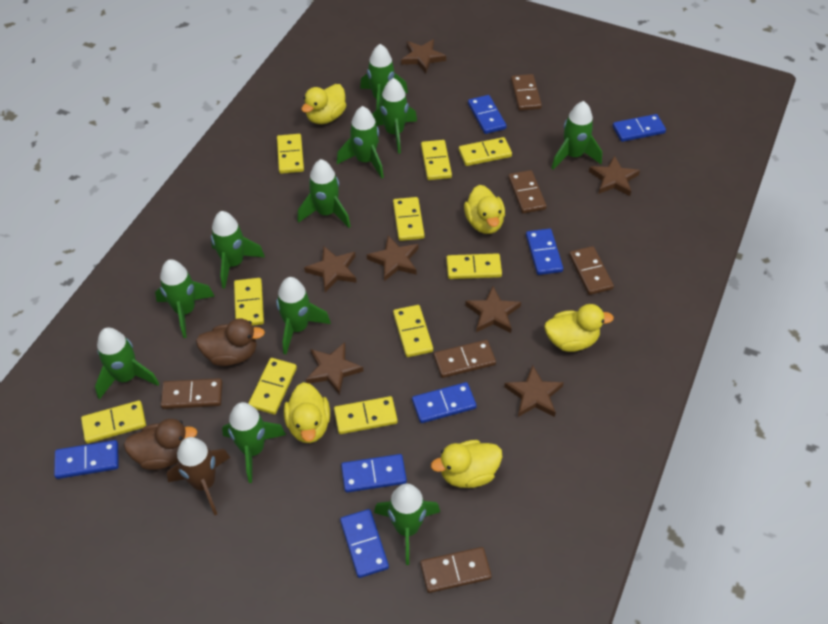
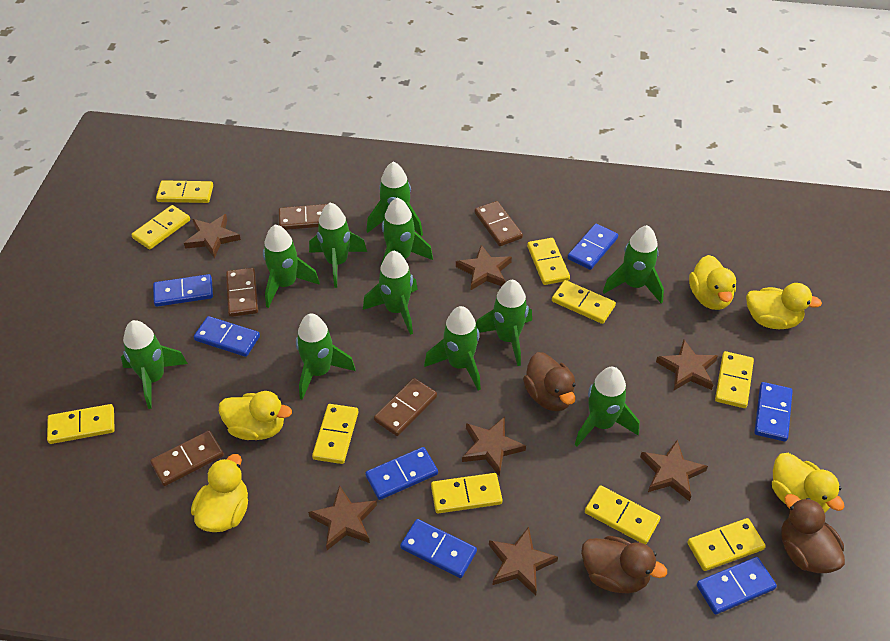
brown domino: [161,378,222,409] [420,547,492,593] [434,340,496,378] [508,170,546,213] [511,74,542,111] [569,246,614,295] = 6 -> [150,431,224,486] [226,268,258,317] [279,204,327,230] [374,378,437,436] [475,201,523,246] = 5
brown duck: [124,419,197,470] [196,318,265,366] = 2 -> [523,352,576,411] [581,536,667,594] [781,494,845,573] = 3
brown rocket: [167,437,230,516] = 1 -> none = 0

